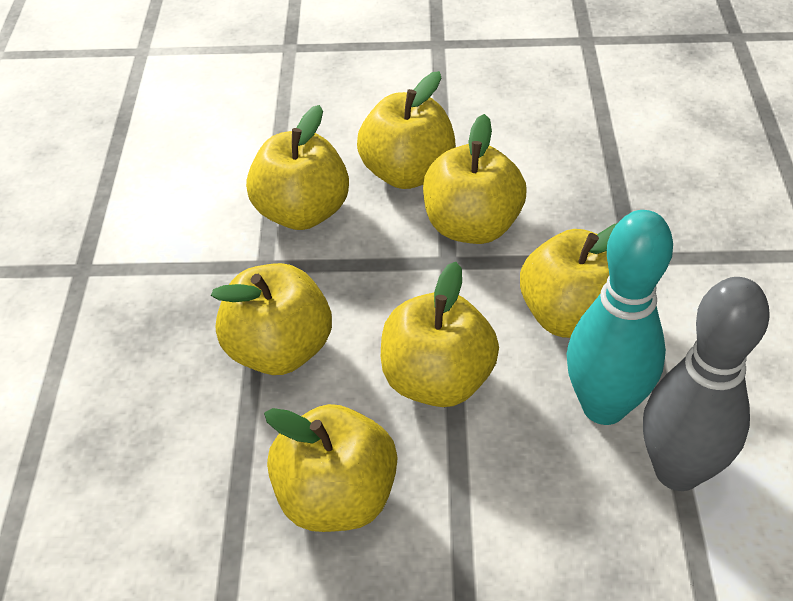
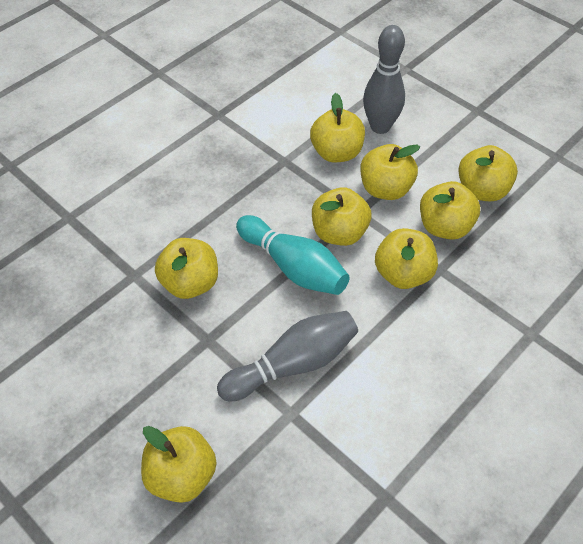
grey bowling pin: [643,277,769,491] = 1 -> [217,311,358,402] [363,25,405,134] = 2
yellow apple: [211,263,332,375] [246,105,349,230] [264,404,397,532] [357,71,456,189] [381,262,499,407] [423,114,527,244] [520,223,617,338] = 7 -> [141,426,217,503] [155,238,218,299] [310,93,365,162] [312,187,371,246] [360,144,420,200] [375,228,438,289] [420,181,480,240] [458,145,518,201] = 8

